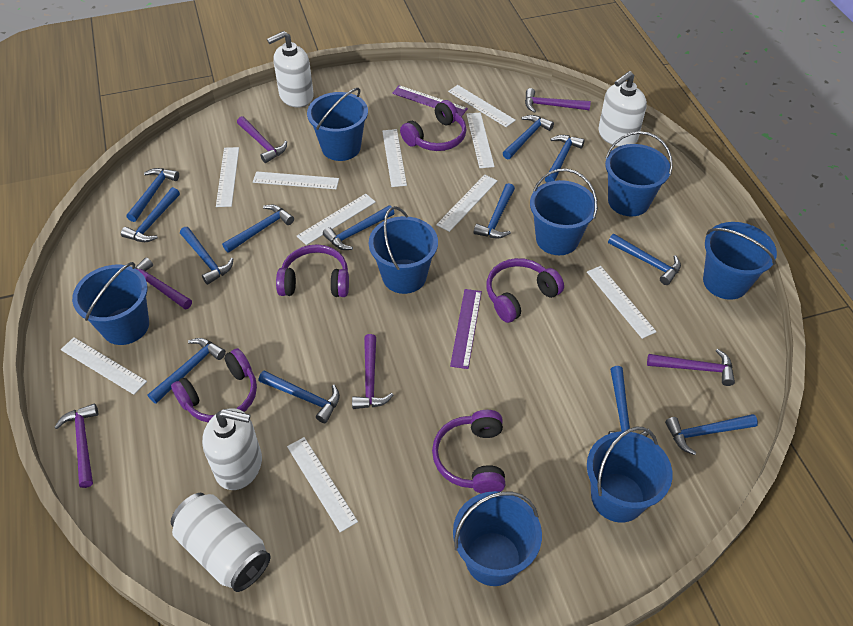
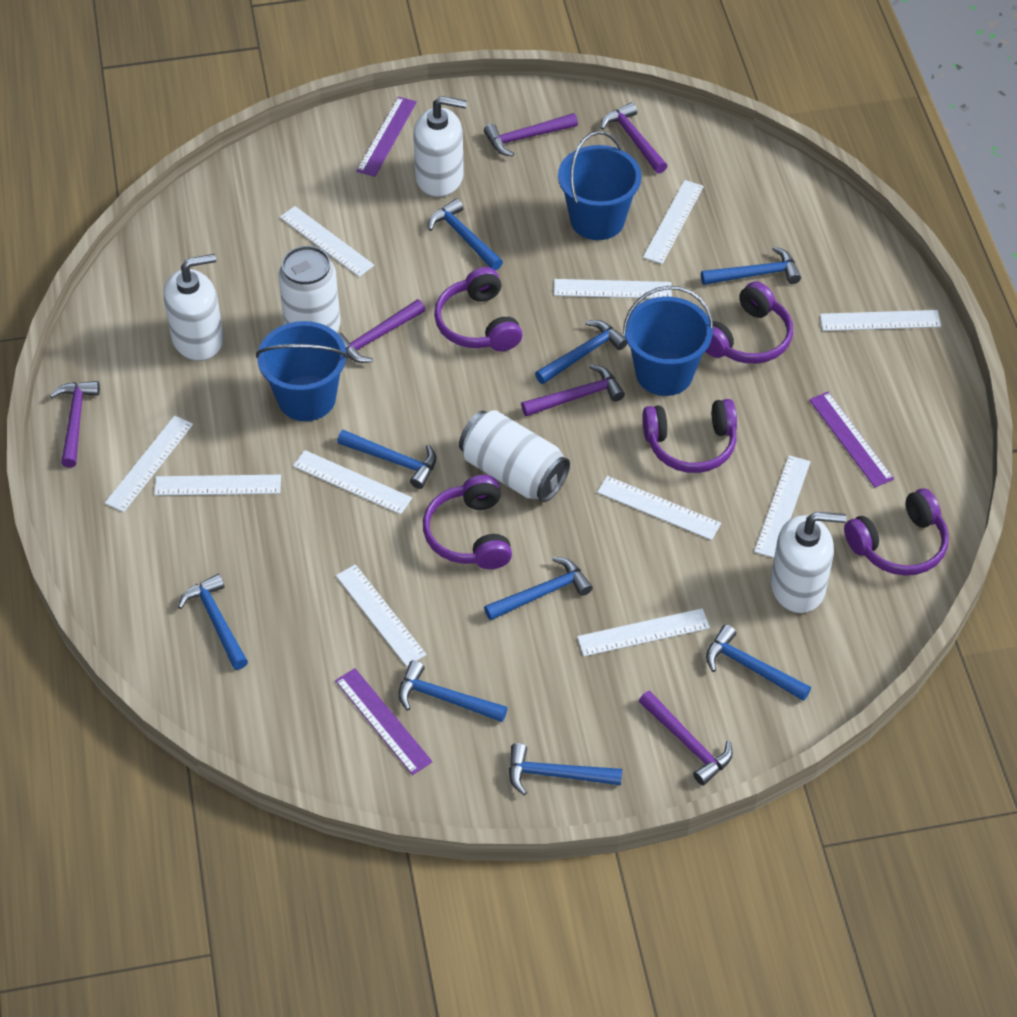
blue bucket: [72,262,149,345] [307,88,368,161] [369,206,438,294] [453,491,542,586] [530,169,597,255] [587,427,673,523] [605,131,673,216] [703,222,777,300] = 8 -> [256,321,348,421] [558,131,642,240] [623,286,714,396] = 3
blue hammer: [121,187,180,242] [126,168,179,222] [148,338,226,404] [180,227,233,285] [222,205,294,253] [259,371,340,423] [323,205,394,250] [474,183,515,239] [503,115,554,159] [545,135,585,183] [608,234,681,285] [608,366,650,437] [665,414,758,455] = 13 -> [178,574,248,670] [337,430,436,489] [398,660,507,722] [428,199,503,271] [484,557,593,621] [509,743,622,795] [535,320,628,384] [701,247,801,285] [706,624,811,701] = 9
purple ruler: [392,85,468,117] [450,289,482,369] = 2 -> [335,668,433,775] [356,97,417,177] [809,392,894,487] = 3
white can: [171,493,270,592] = 1 -> [278,246,340,332] [459,410,570,502] = 2
white ruler: [61,337,147,395] [216,147,239,207] [253,171,339,189] [287,437,358,532] [297,194,376,245] [382,129,407,187] [436,175,497,232] [448,85,516,127] [467,112,495,168] [587,266,657,339] = 10 -> [105,415,193,512] [154,475,281,496] [280,206,374,277] [293,450,412,514] [336,564,427,666] [554,279,672,298] [577,608,710,656] [597,476,721,540] [643,180,704,264] [754,455,811,558] [820,310,941,331] = 11

